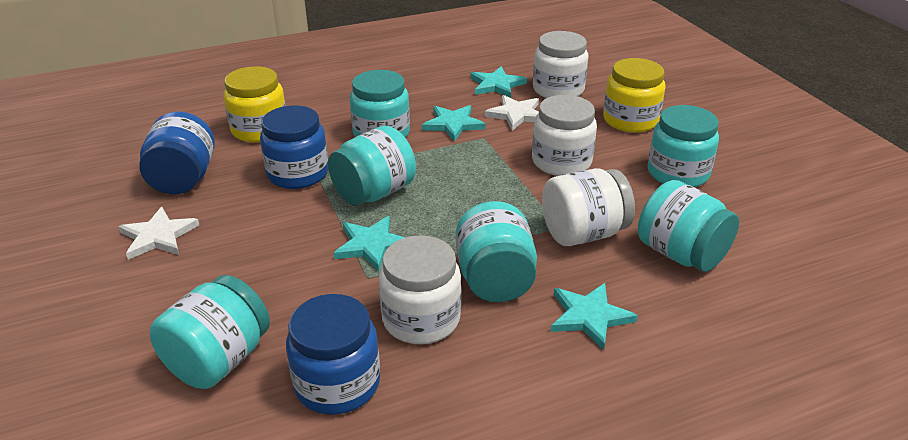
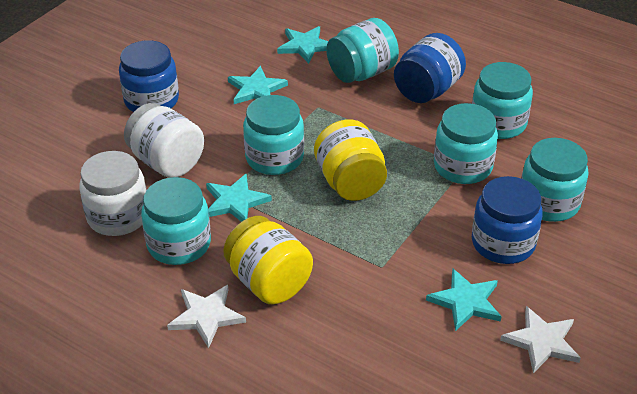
white jar: [379,235,461,344] [532,95,597,176] [533,31,588,98] [542,168,635,246] = 4 -> [79,151,146,236] [124,103,204,178] = 2

